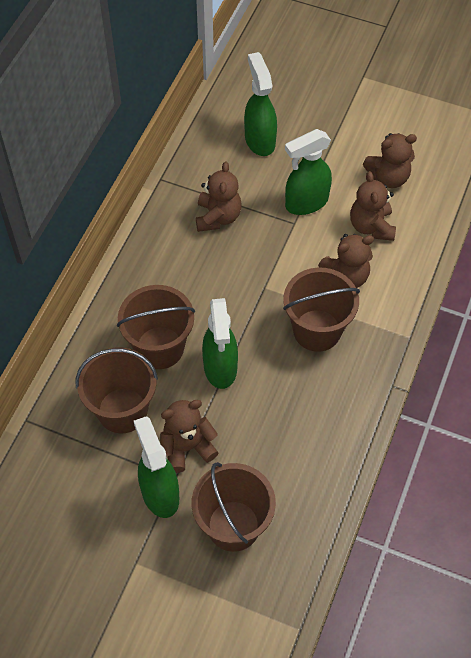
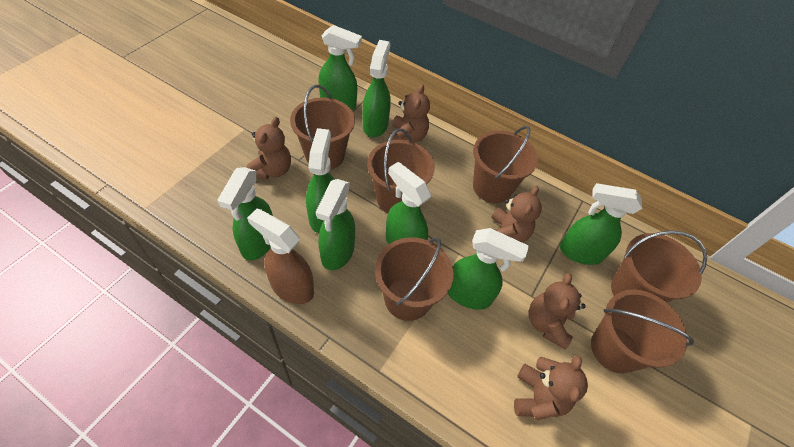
brown bucket: [76,347,158,433] [117,285,195,369] [192,462,276,552] [283,267,360,352] = 4 -> [290,85,355,170] [367,129,435,213] [375,237,454,321] [473,126,538,203] [591,290,694,374] [611,230,707,302] = 6
brown spray bottle: none = 0 -> [247,209,314,304] = 1
green spray bottle: [134,416,179,518] [202,298,238,389] [244,52,277,156] [285,129,332,215] = 4 -> [218,167,273,261] [306,128,335,233] [316,179,355,270] [318,25,362,110] [363,40,391,137] [386,162,431,244] [448,228,529,310] [560,183,642,265] = 8

